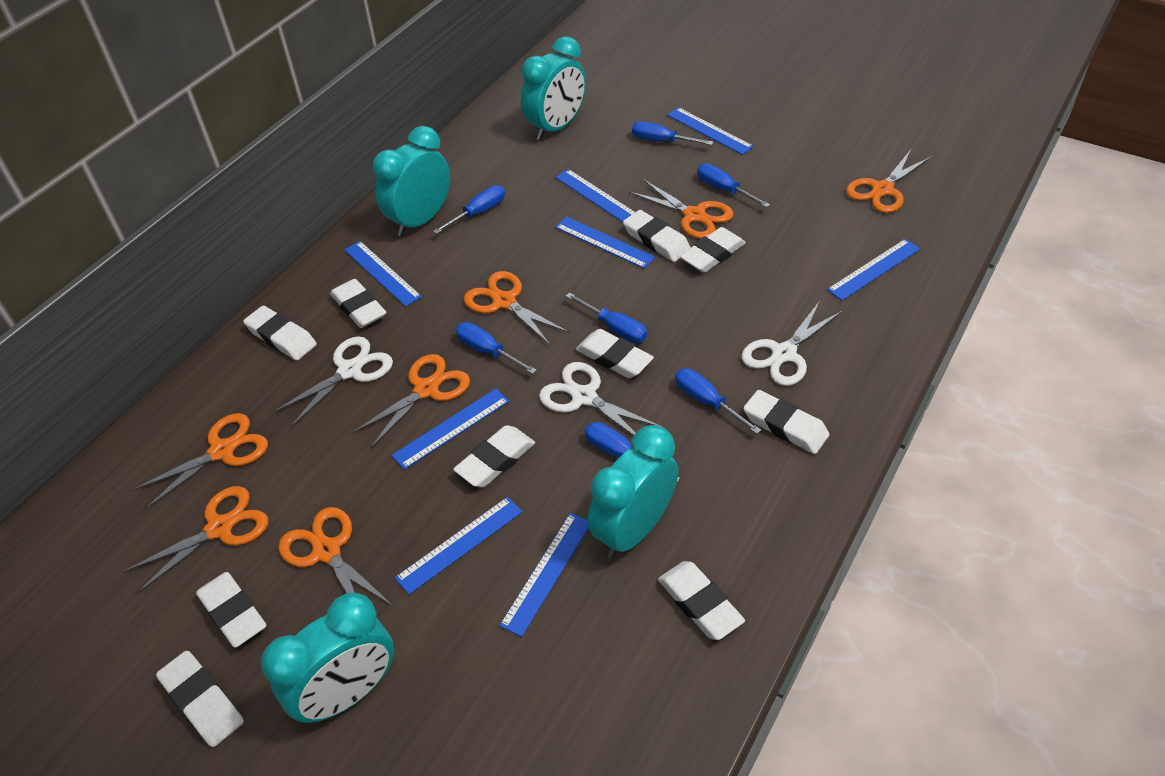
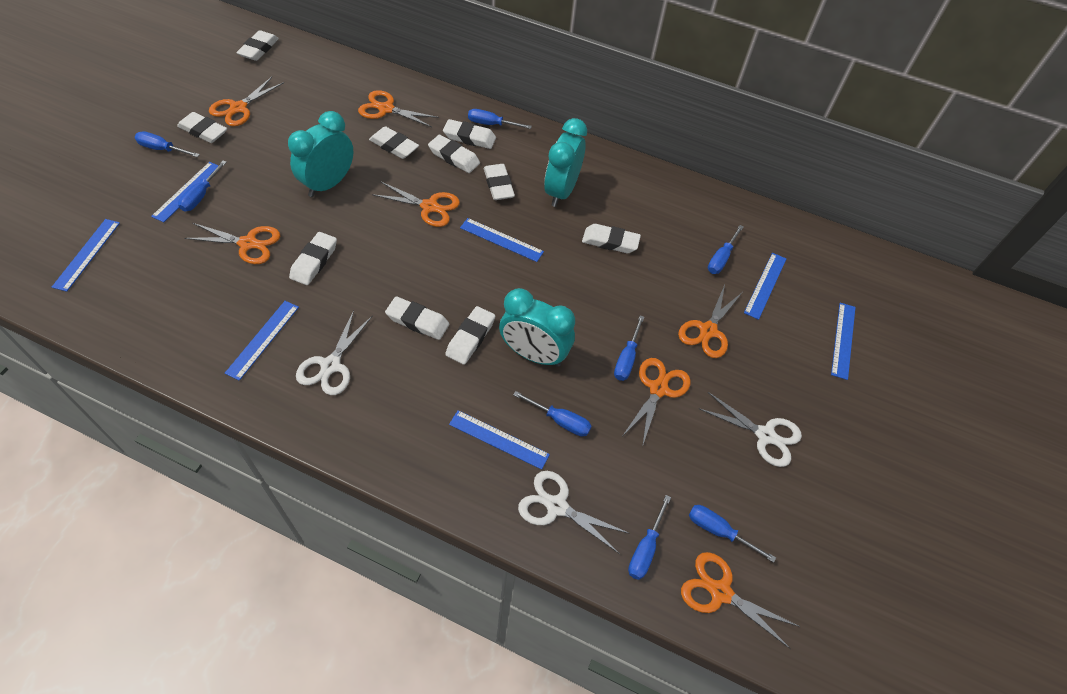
blue ruler: [344,241,422,307] [392,389,509,470] [395,497,522,595] [499,513,588,637] [555,169,635,222] [555,217,655,269] [667,107,754,155] [827,239,920,301] = 8 -> [52,219,120,292] [151,162,222,222] [225,301,299,381] [449,410,550,470] [460,218,544,262] [744,253,786,320] [831,303,856,380] = 7
blue screwdriver: [433,185,505,234] [456,322,537,374] [566,292,647,343] [585,422,680,482] [632,121,713,145] [675,368,761,434] [697,164,770,208] = 7 -> [135,131,200,157] [178,161,227,212] [468,109,532,129] [513,391,592,437] [614,315,644,381] [628,495,671,580] [689,505,776,563] [708,225,743,274] = 8
turquoise clock: [261,592,394,723] [373,126,450,236] [521,36,586,140] [587,425,678,558] = 4 -> [288,111,353,197] [499,288,575,367] [544,118,587,207] = 3

